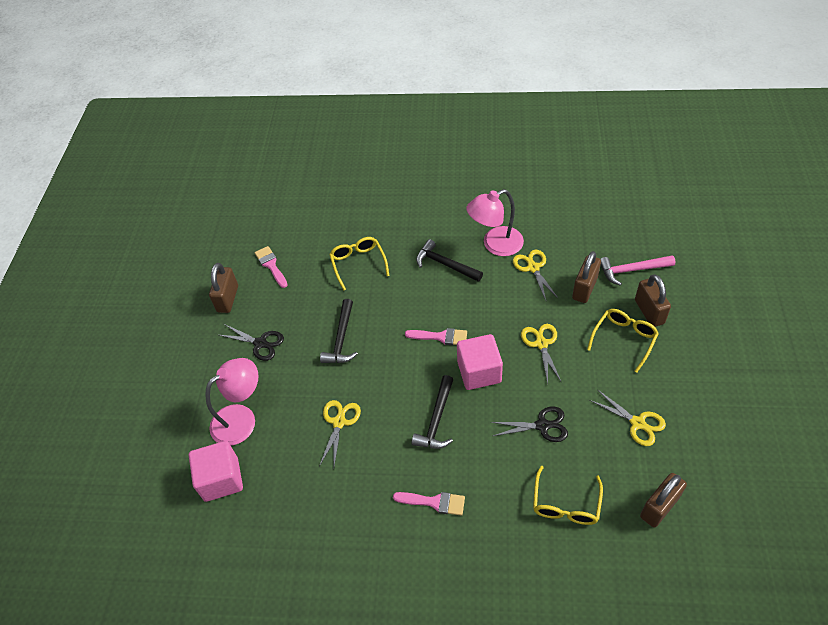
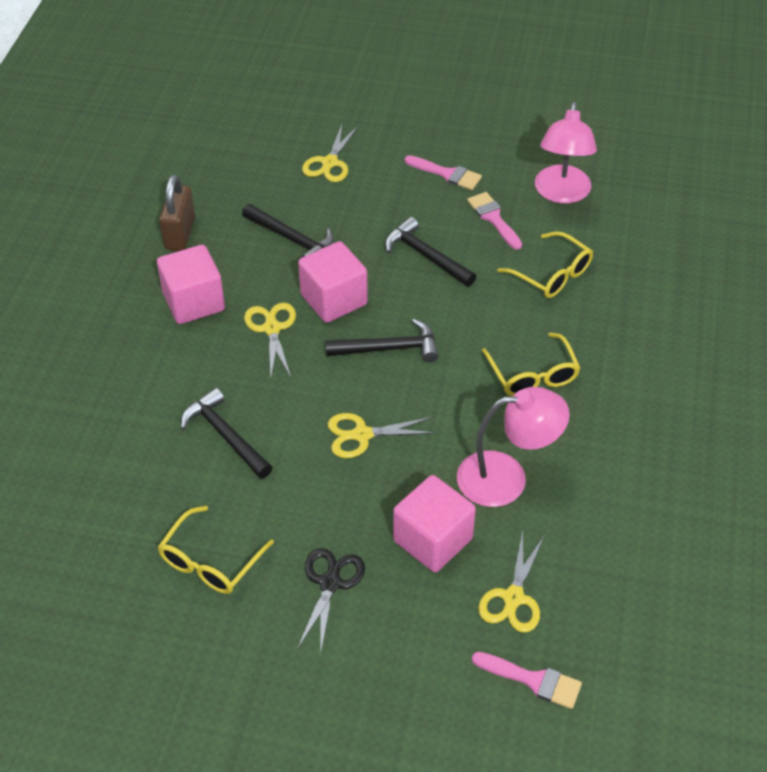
black hammer: [320,299,358,363] [412,375,454,449] [416,239,483,282] = 3 -> [181,388,273,479] [242,204,334,257] [325,319,439,362] [385,217,476,287] = 4
black scissors: [219,324,284,361] [491,406,568,442] = 2 -> [297,548,365,655] = 1
brown padlock: [209,263,238,313] [572,251,601,303] [635,274,671,327] [640,473,687,528] = 4 -> [159,175,195,251] = 1
pink cube: [189,441,243,502] [457,334,503,390] = 2 -> [157,245,225,324] [298,241,368,323] [393,475,476,572] = 3
pink hammer: [600,255,675,286] = 1 -> none = 0

